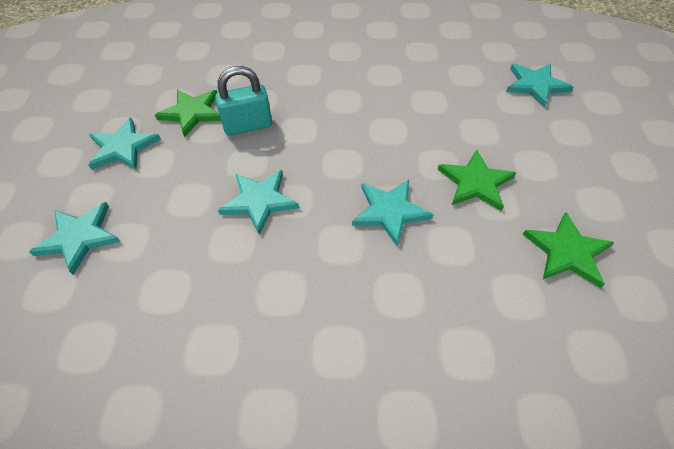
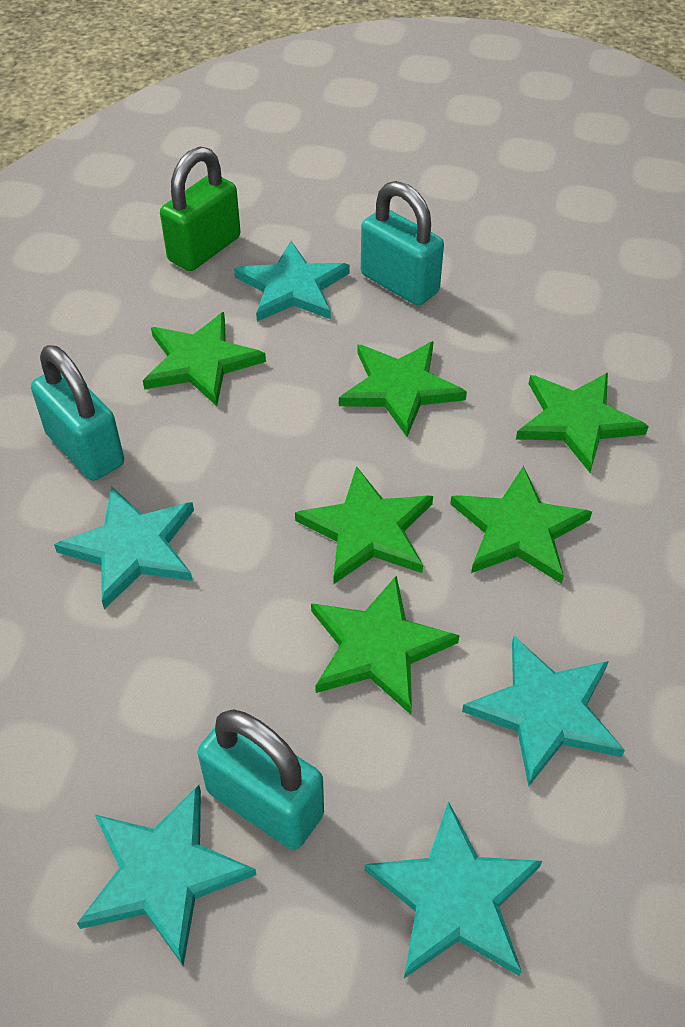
green padlock: none = 0 -> [160,147,240,271] = 1
green star: [155,90,221,137] [438,149,516,211] [523,212,614,288] = 3 -> [143,312,266,406] [295,466,433,584] [311,575,460,714] [339,341,467,437] [450,466,592,584] [516,373,649,472] = 6
turquoise padlock: [215,66,272,135] = 1 -> [31,345,124,481] [198,709,324,850] [361,181,444,306] = 3

